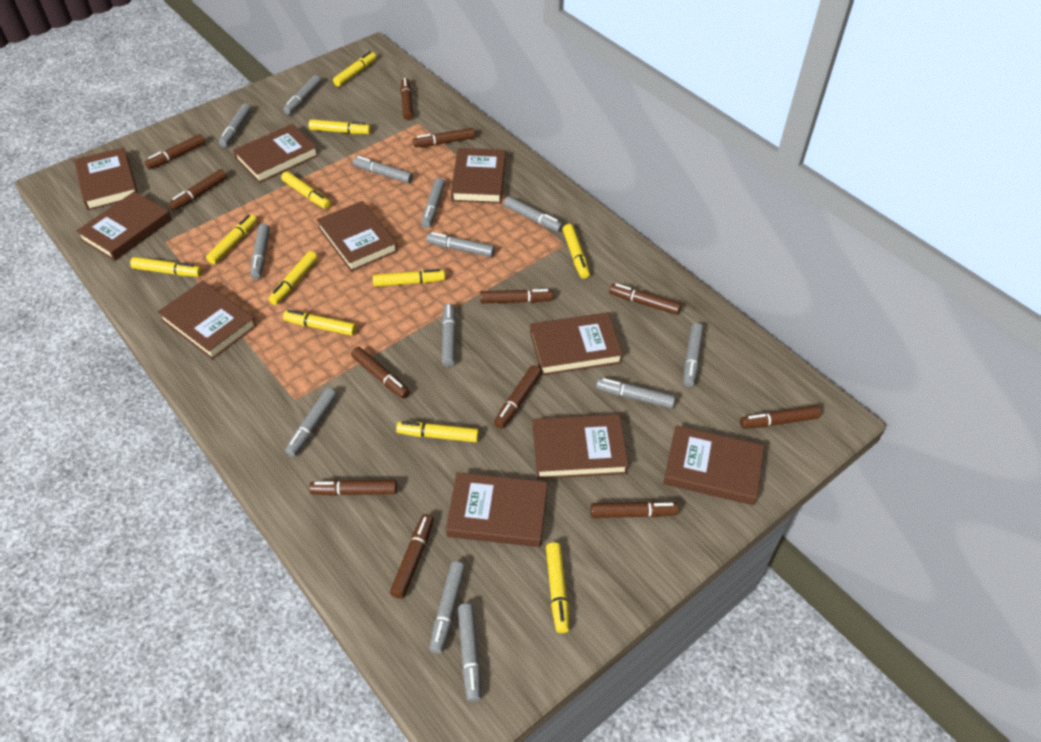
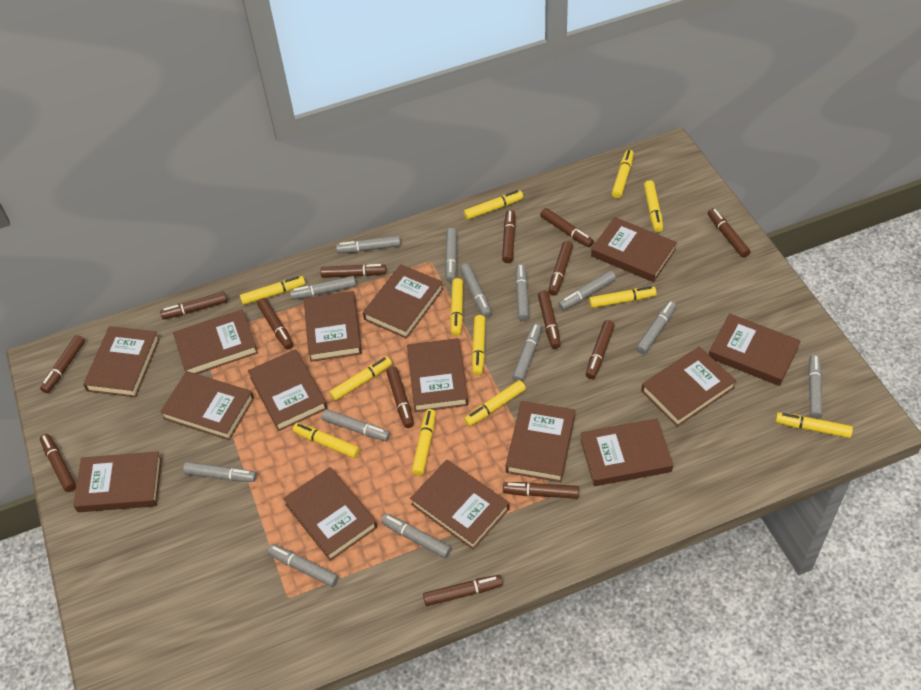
brown book: [74,147,138,210] [76,191,172,261] [158,281,256,359] [233,124,319,183] [316,201,398,272] [446,472,548,547] [451,148,506,204] [530,312,623,376] [533,414,629,479] [663,425,764,505] = 10 -> [73,452,162,512] [83,326,160,397] [160,371,254,440] [173,309,258,374] [248,349,327,431] [283,467,377,561] [304,291,362,362] [363,264,443,339] [407,338,468,412] [410,460,509,550] [506,401,575,482] [580,418,673,486] [591,217,677,282] [641,346,737,427] [709,314,801,386] = 15
brown marker: [144,134,206,169] [169,169,227,211] [309,480,397,496] [351,347,410,399] [390,514,434,599] [401,78,413,120] [413,128,475,147] [480,289,553,303] [494,365,542,429] [591,501,679,518] [609,283,681,315] [740,405,821,429] = 12 -> [40,335,85,393] [40,434,76,492] [160,292,227,319] [257,298,293,350] [320,264,386,278] [386,367,414,428] [423,575,503,606] [502,210,516,263] [503,482,579,499] [538,291,561,349] [540,208,594,248] [548,241,573,296] [586,320,615,379] [708,208,751,258] = 14
yellow marker: [130,257,202,277] [206,214,257,264] [268,251,318,305] [281,171,331,209] [283,310,356,336] [309,119,371,134] [333,51,376,87] [373,269,445,287] [396,421,479,442] [546,542,569,633] [563,224,590,279] = 11 -> [240,276,305,305] [293,423,360,458] [329,357,392,401] [412,409,436,476] [450,278,463,336] [464,190,523,220] [464,380,526,426] [472,315,486,375] [589,286,657,308] [612,150,634,198] [644,180,663,232] [775,412,853,438] = 12

